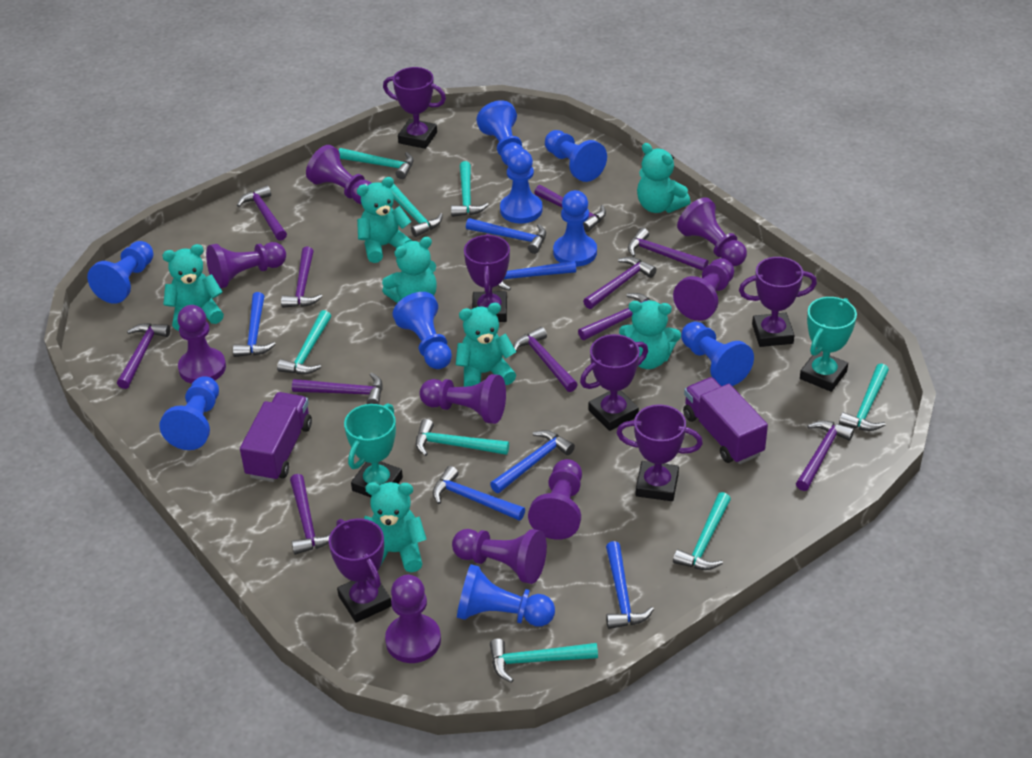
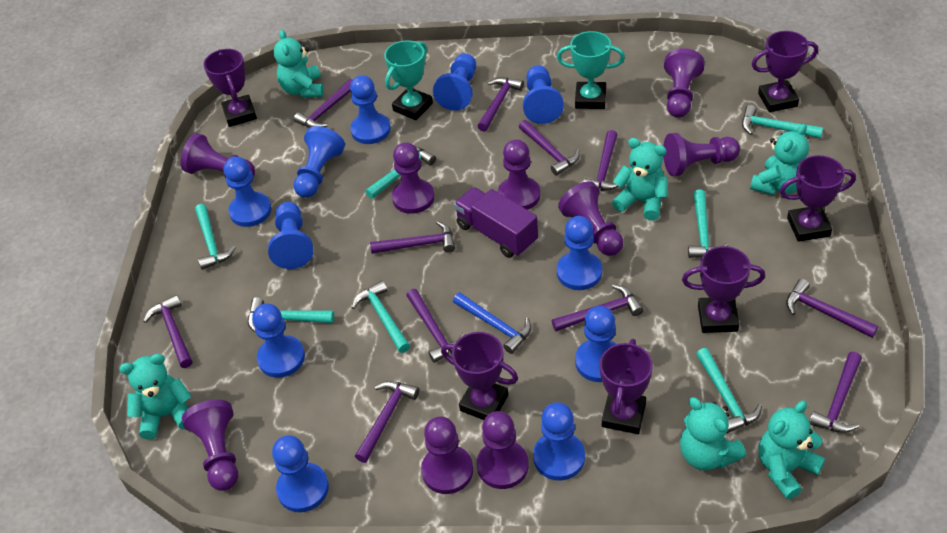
blue hammer: [233,292,275,357] [433,466,525,521] [466,218,546,254] [490,430,575,493] [497,261,576,291] [606,541,654,629] = 6 -> [453,292,531,354] = 1
blue pawn: [87,241,154,304] [159,376,219,450] [393,292,452,369] [457,564,555,626] [477,100,523,166] [500,149,543,224] [545,130,607,182] [553,190,597,267] [681,322,754,386] = 9 -> [224,156,272,227] [252,304,305,378] [268,202,313,269] [272,435,329,512] [294,126,345,198] [350,75,391,144] [433,53,476,111] [523,65,564,124] [533,402,585,480] [557,216,602,290] [575,306,616,382] = 11
purple truck: [240,392,312,482] [683,377,768,464] = 2 -> [454,187,538,258] = 1
turquoise hammer: [277,310,331,374] [338,148,414,179] [390,184,443,237] [416,419,509,456] [451,161,489,217] [490,638,598,683] [673,492,731,570] [839,363,889,431] = 8 -> [195,204,236,270] [248,297,334,333] [352,281,410,353] [365,146,436,199] [688,190,729,258] [696,348,762,433] [742,105,823,138] = 7
turquoise teddy bear: [162,244,224,331] [357,177,412,263] [364,482,427,572] [382,237,437,303] [456,303,516,387] [619,301,681,369] [637,143,691,213] = 7 -> [119,354,191,440] [274,30,324,98] [612,138,668,221] [680,397,746,470] [750,124,809,195] [759,401,825,499] = 6

